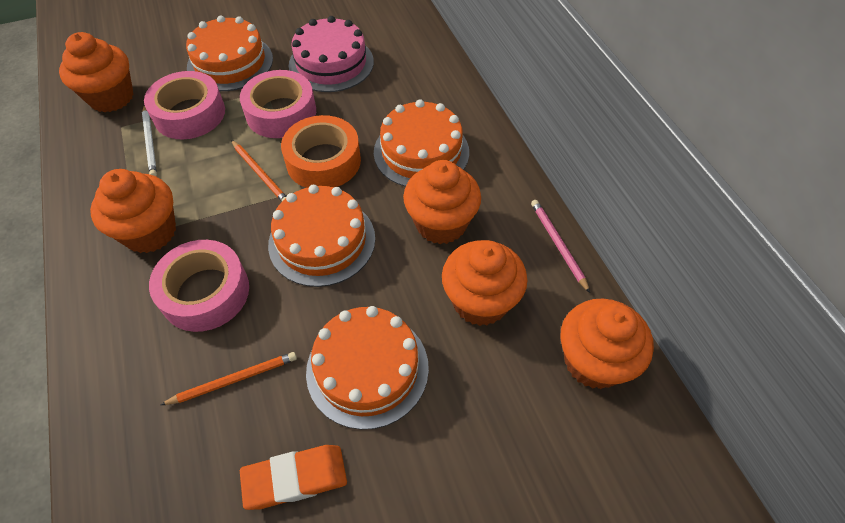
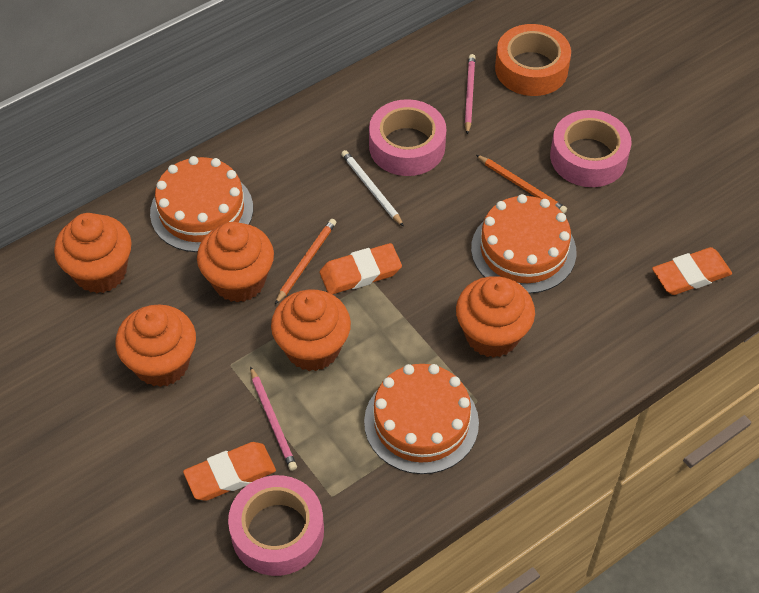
orange cake: [186,15,273,91] [268,184,375,287] [306,306,429,430] [374,99,469,187] = 4 -> [150,156,253,252] [364,364,479,474] [471,194,576,294] = 3
orange eraser: [240,445,347,510] = 1 -> [183,442,276,501] [320,243,402,294] [652,247,732,295] = 3
pink cake: [289,16,374,92] = 1 -> none = 0
pink pencil: [531,200,590,293] = 1 -> [250,366,297,471] [465,54,475,135] = 2

